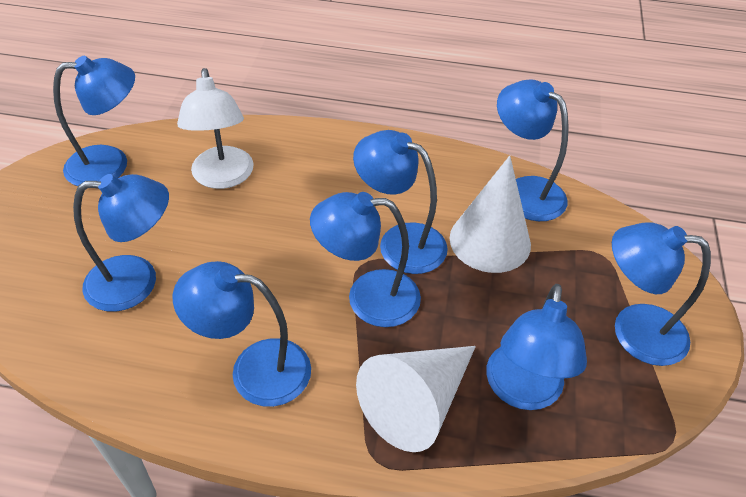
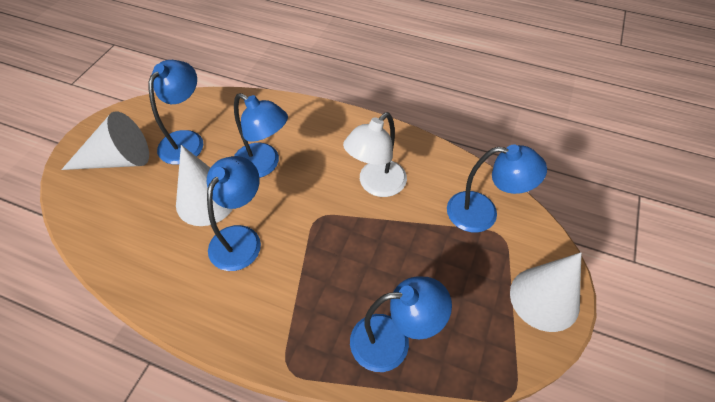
blue lamp: [53,56,135,186] [73,174,169,312] [173,261,311,407] [310,192,421,327] [353,130,448,274] [486,284,587,410] [497,79,569,221] [612,222,711,366] = 8 -> [148,60,203,165] [207,156,261,271] [234,93,288,178] [350,276,452,372] [447,145,547,233] = 5
white cone: [356,346,476,452] [449,156,531,273] = 2 -> [61,111,149,170] [176,145,233,226] [510,252,581,332] = 3

